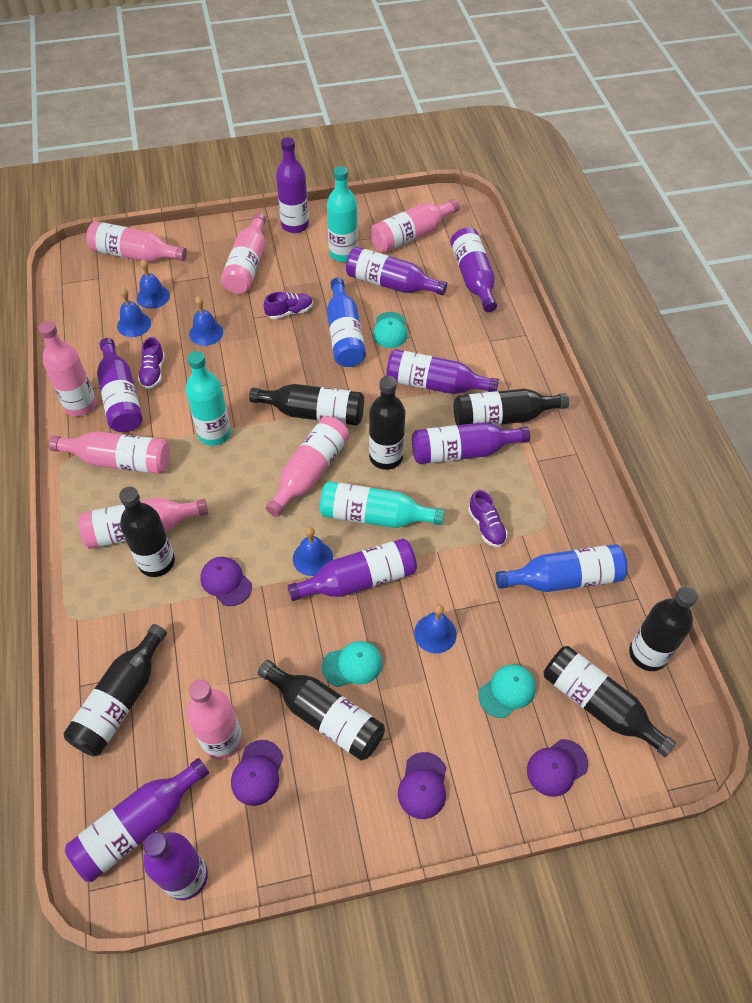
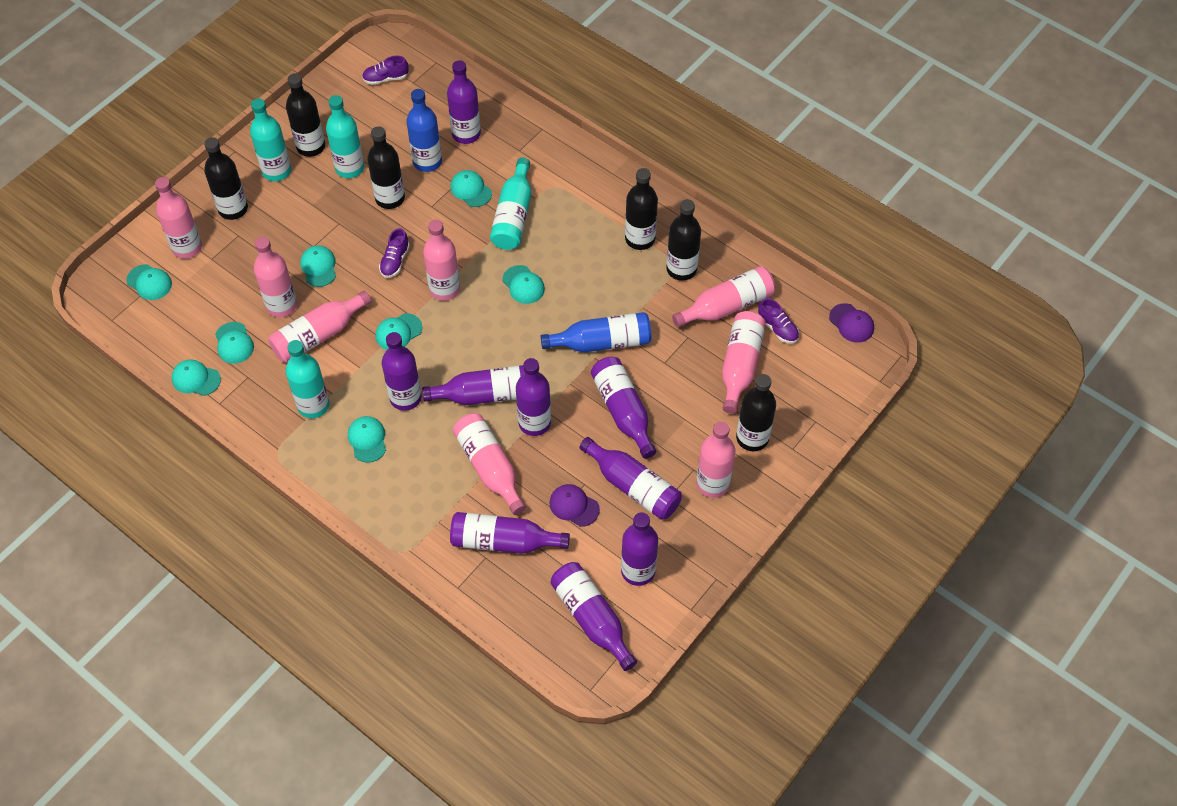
black bottle: [63,624,167,757] [119,487,175,577] [249,384,364,425] [258,660,385,761] [369,376,406,470] [454,389,569,425] [543,646,676,757] [629,586,698,671] = 8 -> [204,137,248,220] [286,73,325,157] [367,126,405,209] [625,168,658,250] [666,199,701,281] [736,374,776,451] = 6
blue bell: [117,288,151,337] [137,259,170,309] [189,296,223,346] [293,527,333,576] [414,604,457,654] = 5 -> none = 0
purple cap: [201,557,252,606] [231,740,283,806] [398,752,446,819] [527,739,588,797] = 4 -> [549,484,600,527] [829,303,874,343] = 2
turquoise bottle: [186,351,231,446] [320,481,445,528] [327,166,358,262] = 3 -> [250,98,291,181] [285,340,330,418] [326,95,364,178] [490,158,531,250] = 4
turquoise cap: [322,641,382,687] [373,312,408,348] [478,664,536,718] = 3 -> [127,264,172,300] [172,359,221,396] [215,322,254,364] [300,245,336,287] [348,416,386,463] [375,313,422,350] [450,170,492,207] [503,265,545,304] = 8

